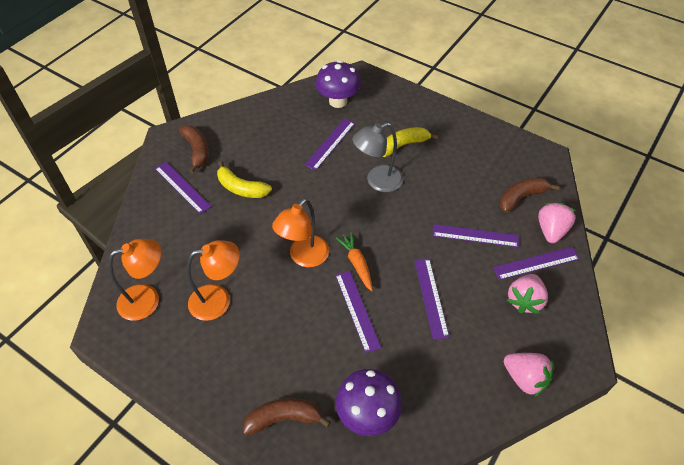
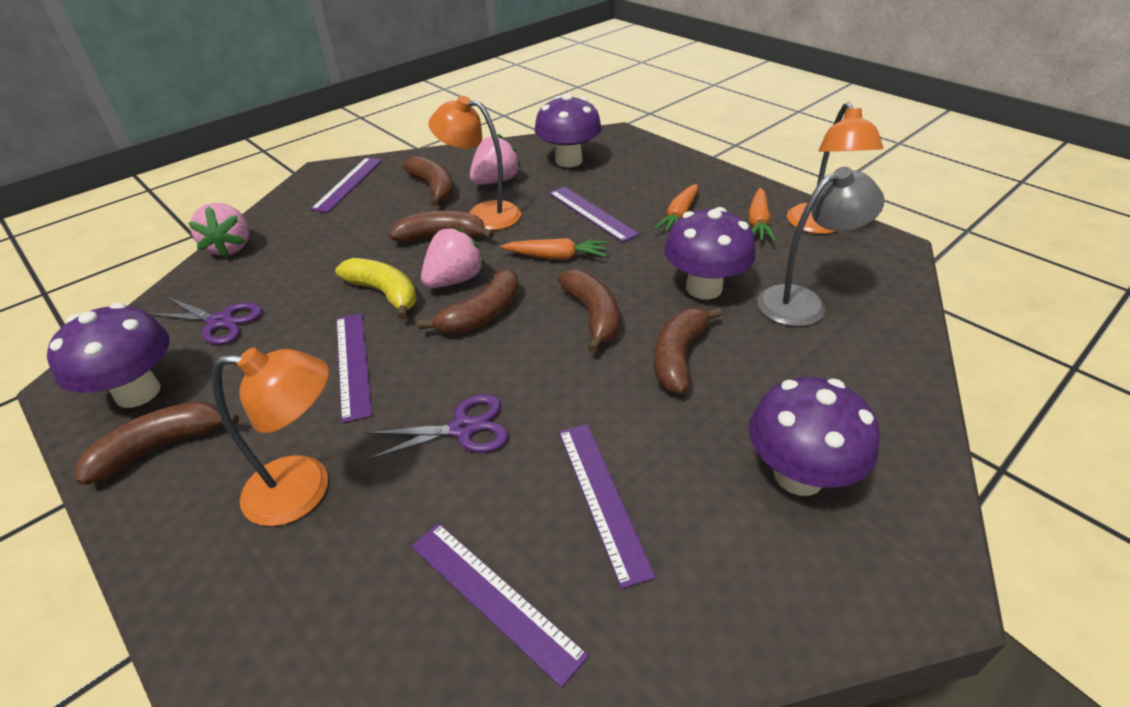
brown banana: [179,125,209,173] [243,398,331,436] [500,177,559,213] = 3 -> [75,401,239,485] [389,211,494,243] [403,156,453,206] [418,269,519,334] [558,270,619,353] [654,307,722,394] = 6
orange carrot: [336,232,373,291] = 1 -> [501,238,607,259] [654,184,698,232] [749,188,776,242] = 3
purple mushroom: [315,60,361,108] [336,369,402,436] = 2 -> [47,303,170,408] [535,94,602,167] [664,207,756,299] [749,377,880,496] = 4
purple ruler: [155,162,212,214] [304,118,355,171] [335,271,381,353] [414,258,449,339] [432,224,519,247] [493,247,580,280] = 6 -> [310,158,382,213] [336,313,372,423] [411,523,589,688] [549,187,639,242] [559,424,656,589] = 5
purple scissors: none = 0 -> [149,297,262,344] [366,394,509,460] = 2
yellow banana: [217,161,272,198] [383,127,438,157] = 2 -> [335,258,417,320] = 1

